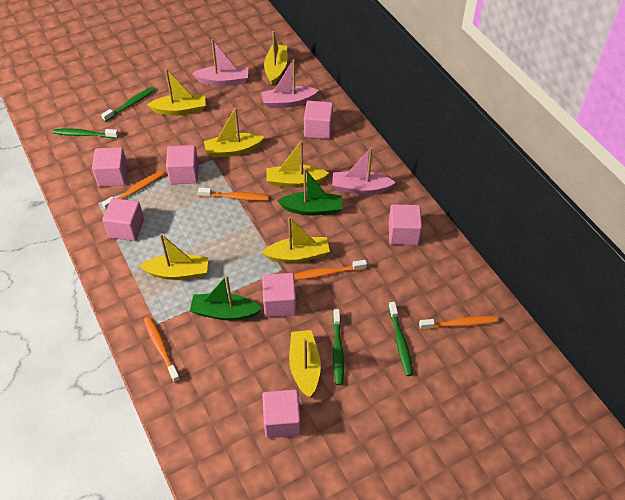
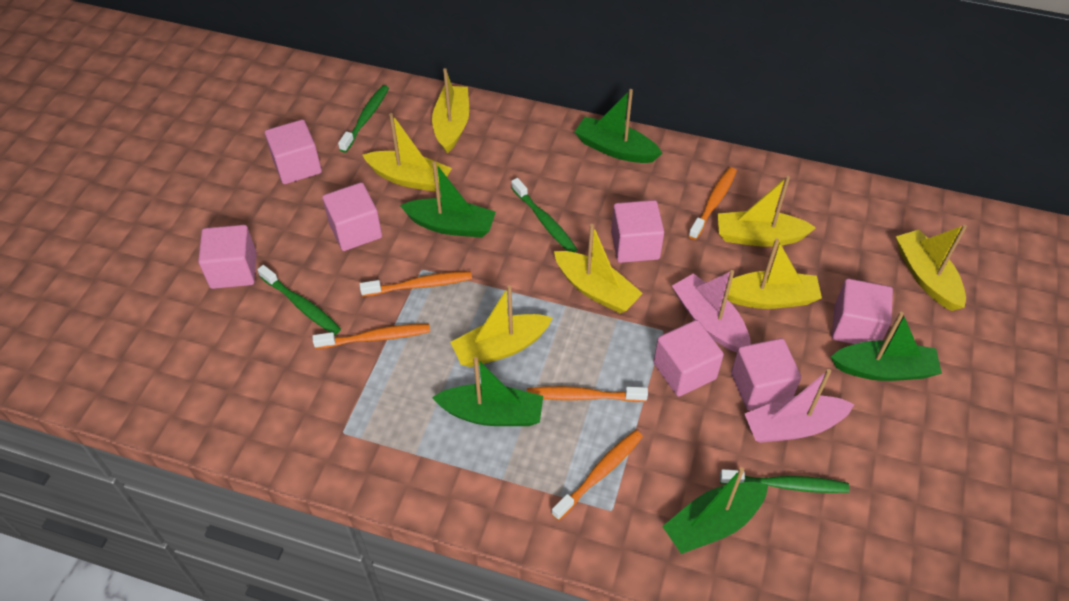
green boat: [190,275,262,320] [277,168,342,215] = 2 -> [400,162,496,238] [432,357,543,426] [575,89,662,163] [662,467,768,554] [831,312,942,381] = 5
pink boat: [192,39,248,86] [261,59,319,108] [332,148,396,194] = 3 -> [672,270,751,352] [745,369,854,443] = 2

